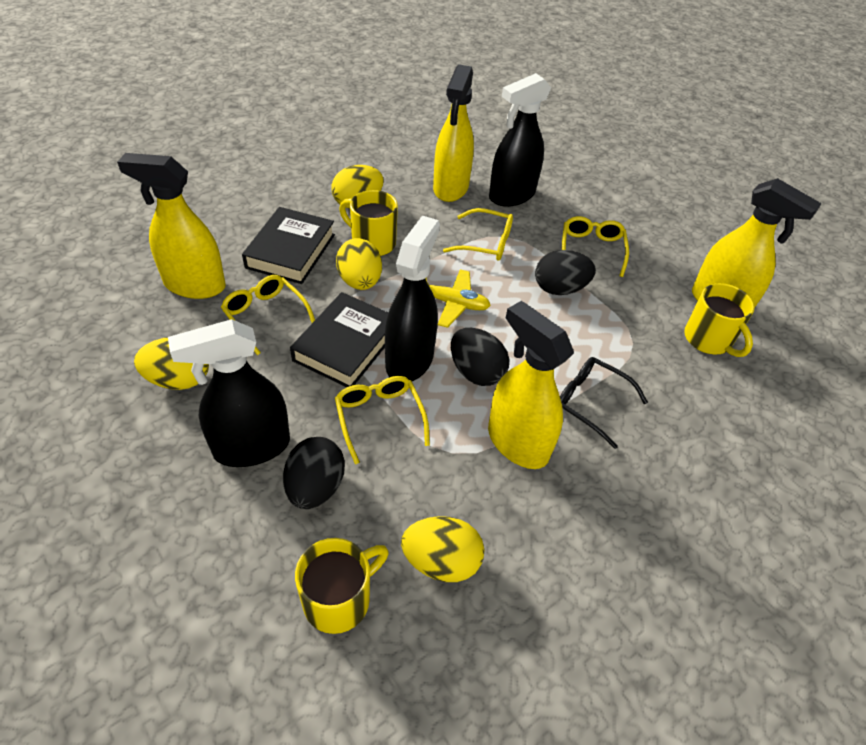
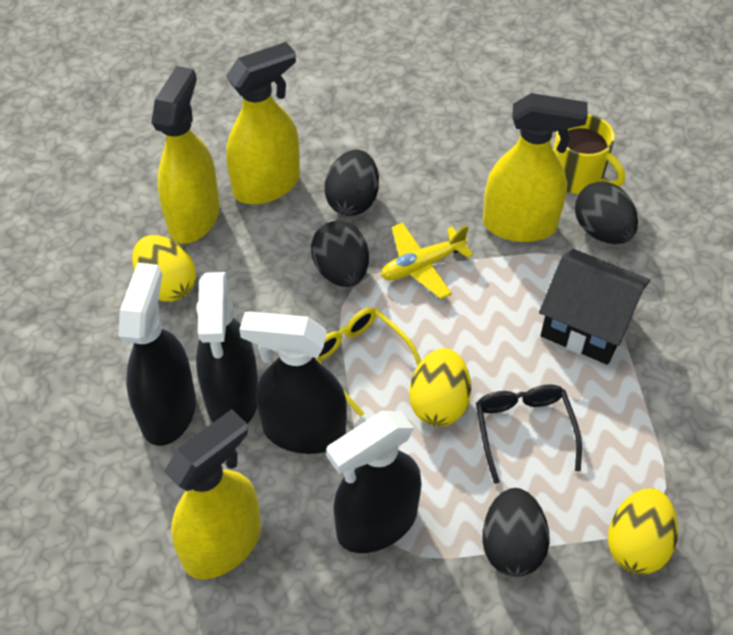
black book: [242,207,335,284] [290,292,388,387] = 2 -> none = 0
black egg: [283,437,345,509] [451,328,509,386] [535,250,596,295] = 3 -> [311,221,369,287] [325,150,379,216] [482,488,549,577] [575,182,638,244] = 4
black house: none = 0 -> [539,249,650,365] = 1
black spray bottle: [168,319,290,467] [385,216,440,381] [489,73,551,207] = 3 -> [118,263,196,446] [196,272,258,424] [239,311,347,454] [326,411,422,553] = 4
yellow egg: [134,337,209,390] [332,165,383,208] [336,238,382,290] [401,516,484,582] = 4 -> [132,235,196,302] [409,348,471,426] [608,488,678,574] = 3
yellow glasses: [221,275,315,355] [335,376,430,464] [443,208,513,261] [562,216,629,277] = 4 -> [316,307,421,417] = 1
yellow mug: [295,538,389,634] [339,190,398,256] [684,283,754,357] = 3 -> [553,114,625,194] = 1

